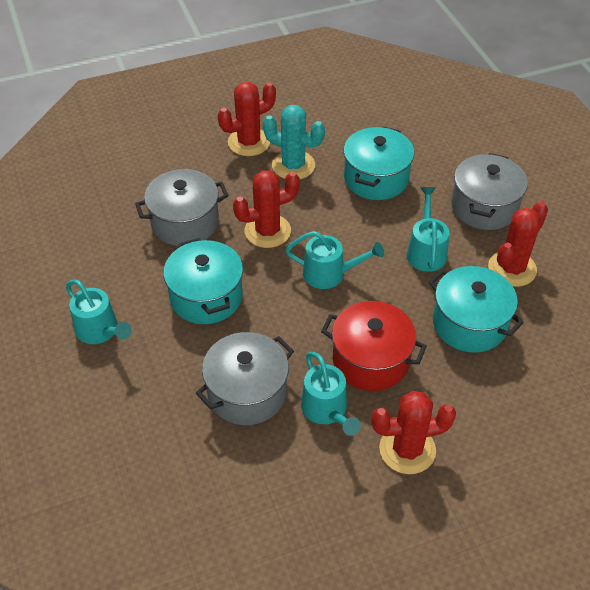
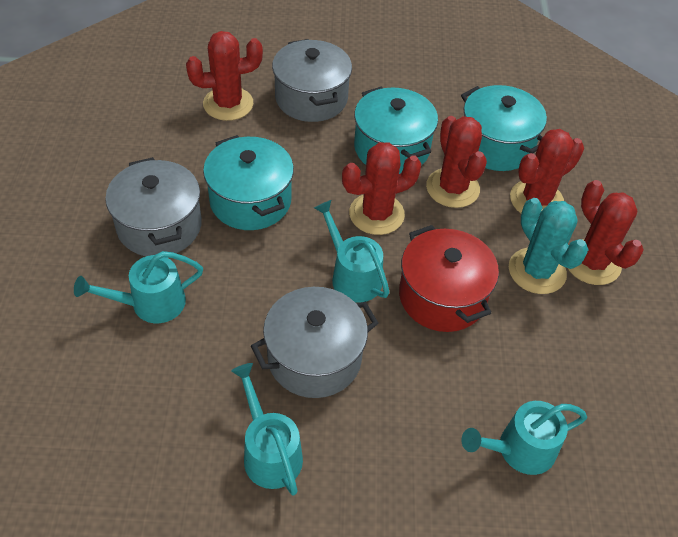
red cactus: [218,82,276,156] [233,170,300,248] [372,391,456,474] [488,202,548,287] = 4 -> [186,31,263,121] [342,142,422,235] [426,116,487,208] [510,129,584,213] [568,180,644,285] = 5

